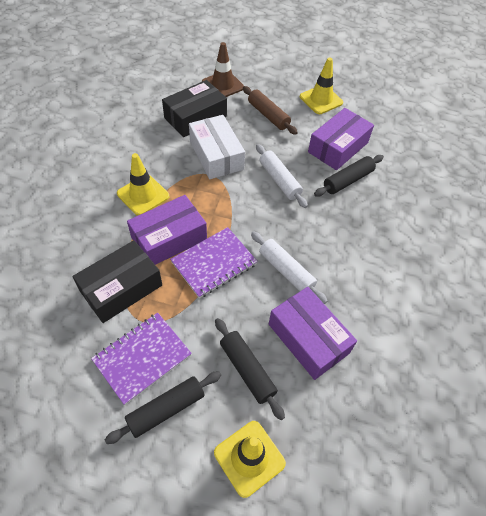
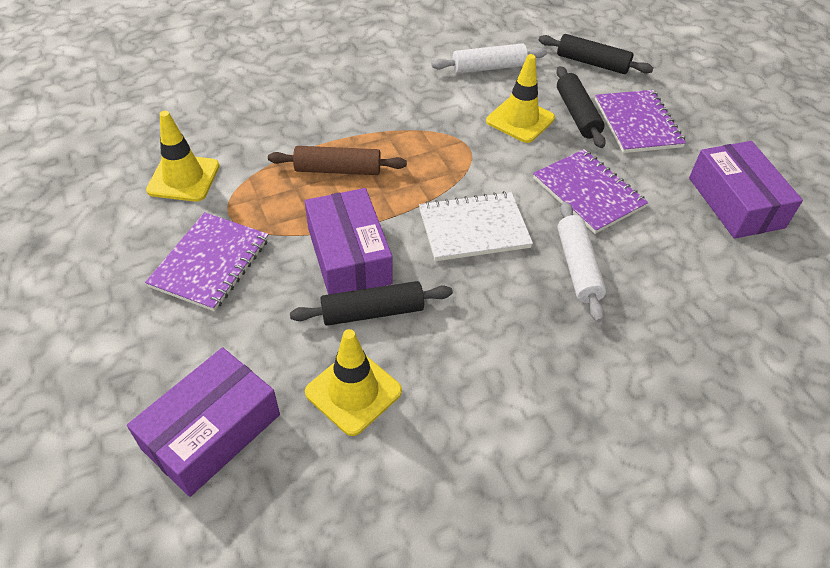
black box: [72,240,162,323] [162,80,227,137] = 2 -> none = 0
brown traffic cone: [202,42,244,97] = 1 -> none = 0
purple notebook: [91,313,192,405] [170,227,258,298] = 2 -> [145,212,269,311] [533,149,648,234] [595,90,686,153] = 3
white box: [189,115,245,179] = 1 -> none = 0
white notebook: none = 0 -> [419,191,533,261] = 1

